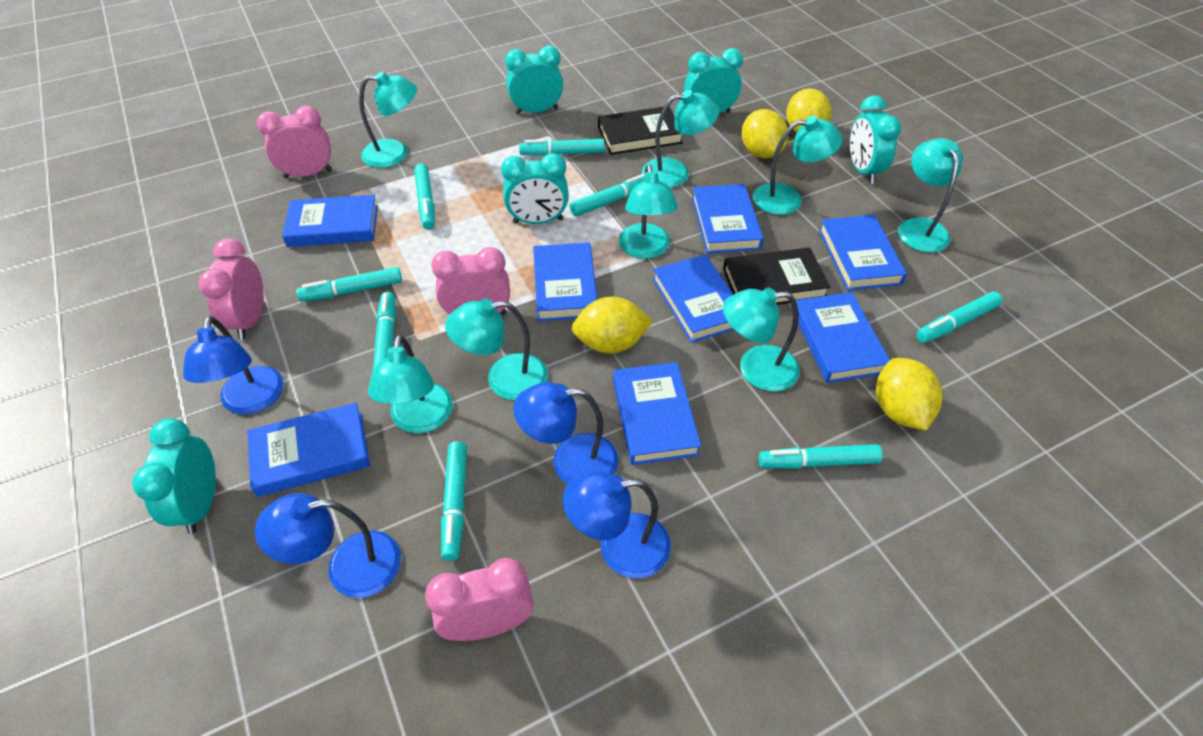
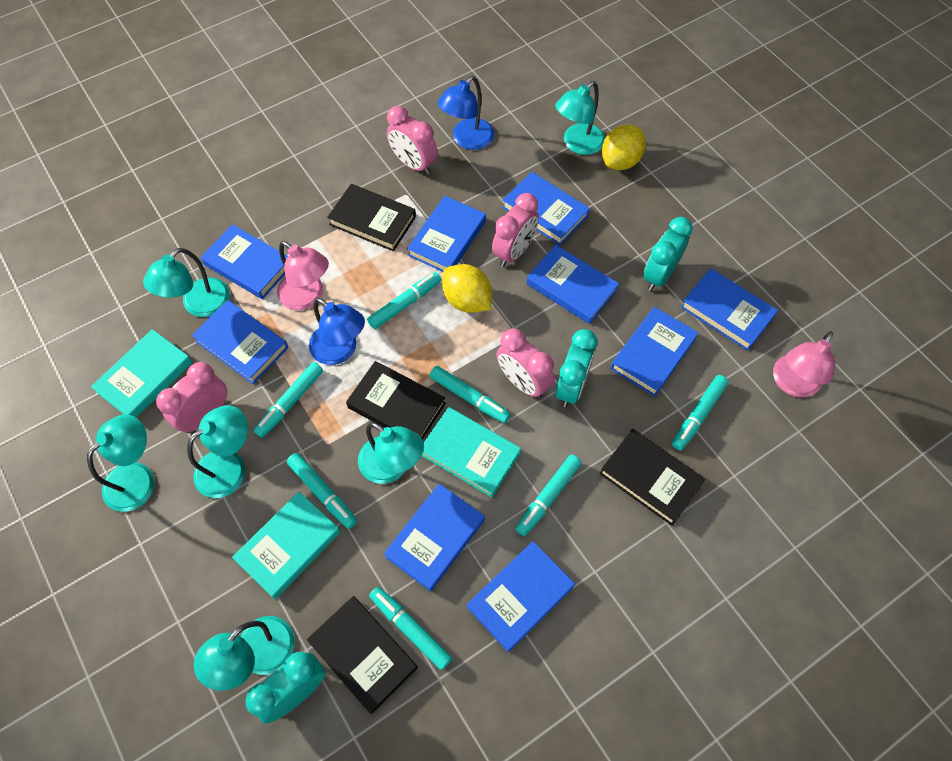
black book: [598,107,683,155] [723,247,831,305] = 2 -> [307,596,417,714] [327,184,416,251] [346,361,446,439] [599,429,705,526] = 4
blue book: [247,403,370,497] [282,195,378,247] [533,243,598,321] [613,362,701,465] [652,254,734,343] [692,184,764,253] [796,292,890,383] [819,215,907,290] = 8 -> [192,300,288,384] [200,224,288,299] [384,484,485,592] [407,196,486,272] [467,541,575,652] [502,172,590,245] [526,245,619,324] [610,307,699,397] [681,268,778,351] = 9
blue lamp: [183,316,284,415] [255,493,401,598] [513,382,618,484] [563,471,671,578] = 4 -> [309,298,365,365] [438,76,494,150] = 2
pink lamp: none = 0 -> [277,241,329,310] [773,331,835,397] = 2
turquoise book: none = 0 -> [91,329,192,418] [232,492,341,599] [421,407,521,497] = 3
turquoise clock: [132,418,216,534] [501,153,569,224] [505,45,563,114] [684,48,743,113] [850,95,901,184] = 5 -> [245,652,326,724] [556,329,597,407] [643,217,693,291] = 3
turquoise lamp: [359,71,417,168] [368,335,453,433] [445,299,548,400] [619,164,678,259] [642,90,719,188] [723,288,800,391] [753,116,843,215] [898,138,963,252] = 8 -> [87,415,155,512] [143,248,230,317] [187,405,248,498] [194,616,295,691] [358,422,424,484] [555,81,605,155] = 6
turquoise marker: [296,267,402,302] [373,292,396,370] [414,164,435,229] [441,441,467,561] [519,139,605,156] [569,174,644,216] [758,444,883,469] [916,291,1003,343] = 8 -> [253,362,323,438] [287,453,357,529] [367,272,441,329] [369,587,452,670] [430,366,511,423] [515,454,582,536] [672,375,729,450] = 7
yellow lemon: [572,297,653,353] [742,109,788,158] [786,88,831,133] [876,358,943,431] = 4 -> [442,264,492,313] [602,125,646,170] = 2

